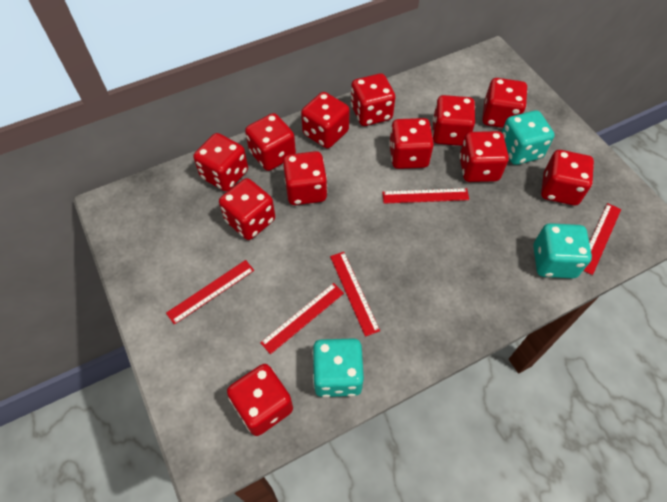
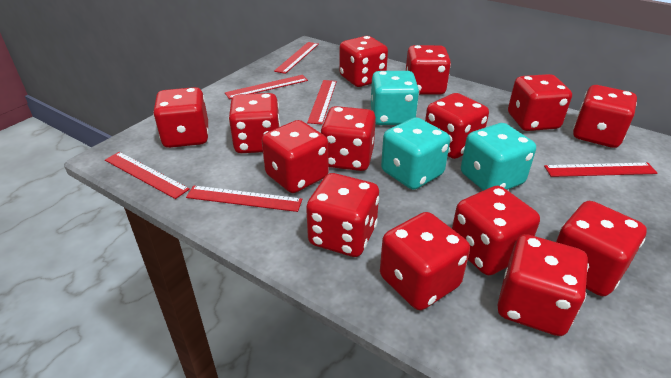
red dice: [194,133,248,191] [219,178,275,240] [227,364,293,436] [245,113,296,171] [283,151,327,205] [301,92,350,148] [351,73,395,126] [389,118,434,169] [432,95,475,146] [459,131,509,182] [482,78,527,128] [541,150,594,205] = 12 -> [153,87,209,148] [229,93,281,153] [262,120,329,193] [306,173,379,257] [320,106,376,171] [339,36,388,87] [380,212,470,310] [406,45,451,95] [425,93,489,159] [452,186,540,275] [497,234,588,336] [508,74,572,131] [556,201,647,296] [573,85,637,148] = 14
red ruler: [166,260,254,325] [260,283,344,354] [330,252,380,337] [382,188,469,204] [583,203,621,275] = 5 -> [105,152,190,199] [186,186,303,212] [225,75,308,99] [274,42,319,74] [307,80,337,125] [544,163,658,177] = 6

